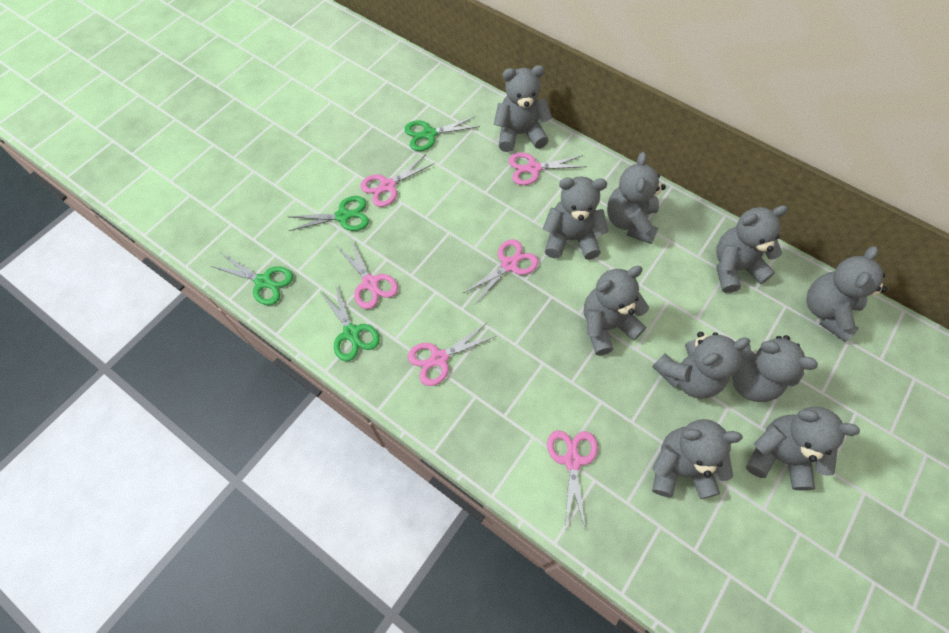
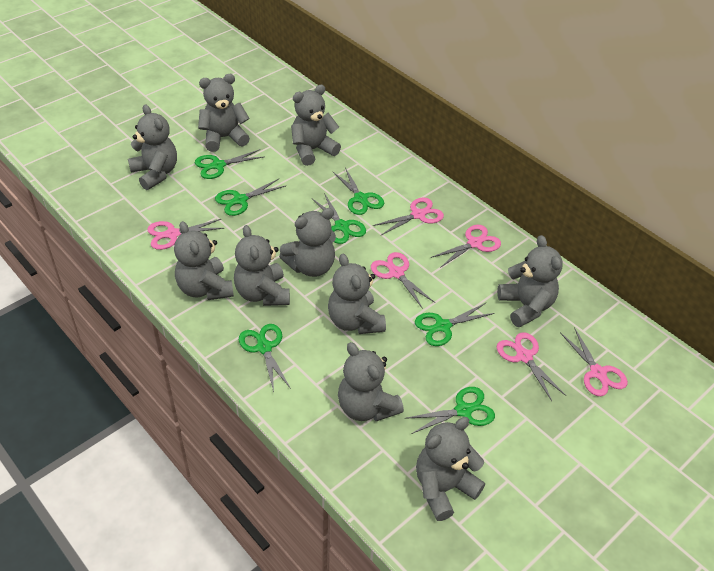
green scissors: [211,253,293,305] [289,196,369,231] [320,283,380,361] [404,116,480,151] = 4 -> [195,149,264,179] [215,179,286,216] [239,324,291,392] [313,193,366,244] [333,168,384,215] [404,387,495,434] [415,303,495,346] = 7

